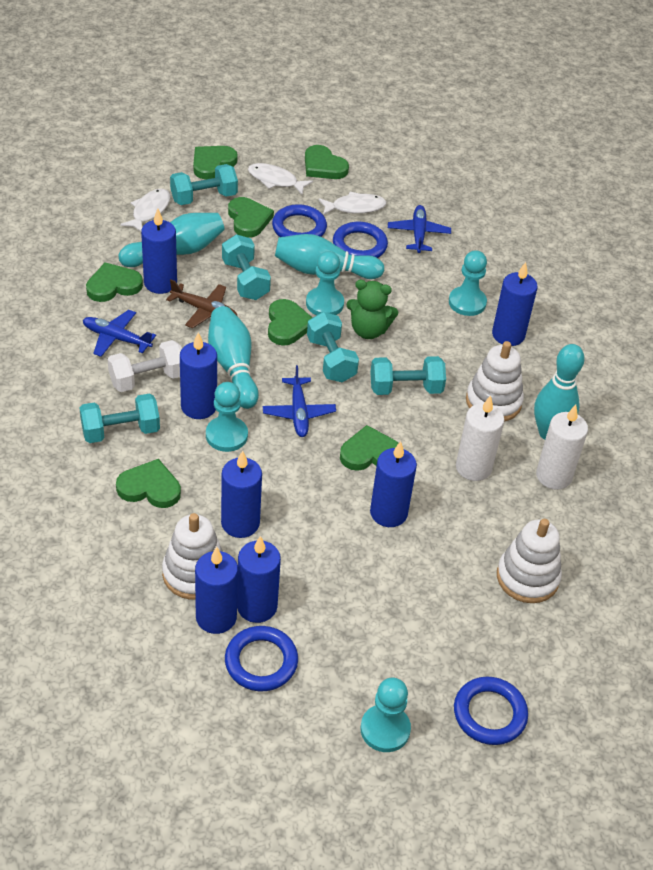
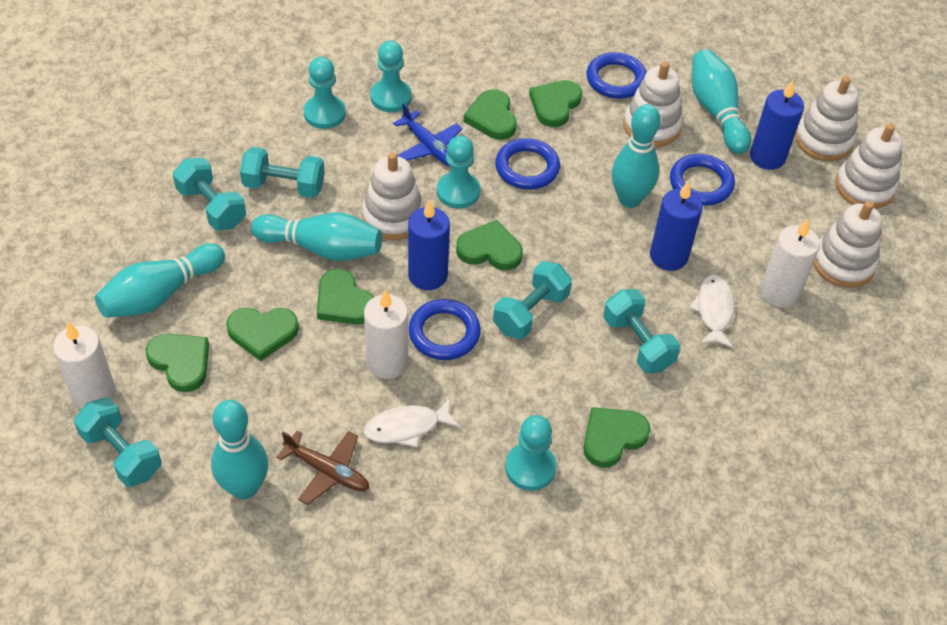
blue candle: [141,209,177,294] [180,332,217,419] [195,547,238,634] [221,451,262,538] [237,536,281,623] [370,441,417,527] [492,262,538,346] = 7 -> [408,199,450,290] [650,181,703,271] [750,80,804,170] = 3
blue plane: [83,310,156,357] [263,365,336,437] [388,205,451,253] = 3 -> [393,103,462,166] = 1
green teddy bear: [346,280,398,339] = 1 -> none = 0
turquoise bowling pin: [119,213,224,267] [208,306,259,409] [275,234,384,279] [534,344,584,439] = 4 -> [95,243,225,318] [211,400,268,499] [251,212,382,261] [612,104,661,208] [692,49,751,154] = 5
white candle: [456,395,504,481] [536,405,588,490] = 2 -> [53,322,116,409] [364,289,408,379] [760,219,820,307] = 3
white dumbbell: [108,340,182,392] = 1 -> none = 0
white fish: [120,188,170,232] [248,163,313,196] [318,191,387,215] = 3 -> [363,398,460,447] [689,275,734,348] = 2
white stacking toy: [162,513,223,600] [466,341,524,421] [497,519,562,603] = 3 -> [362,152,424,240] [623,61,683,147] [795,76,858,161] [813,201,882,288] [835,124,902,209] = 5

